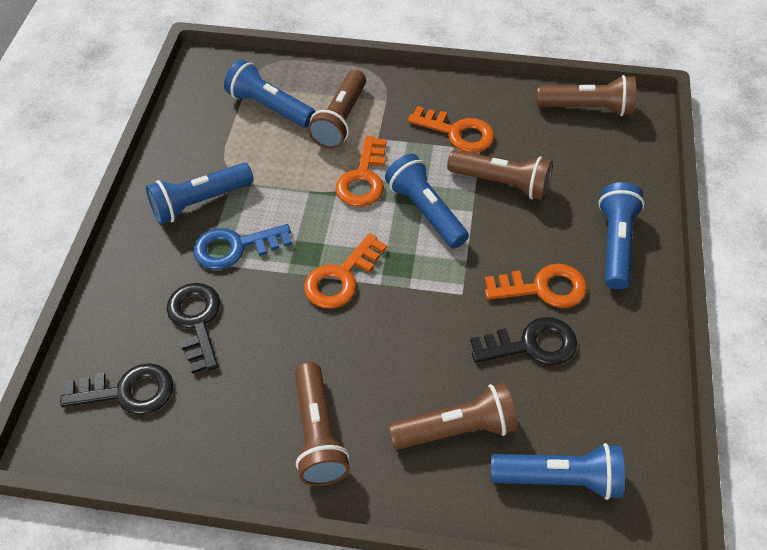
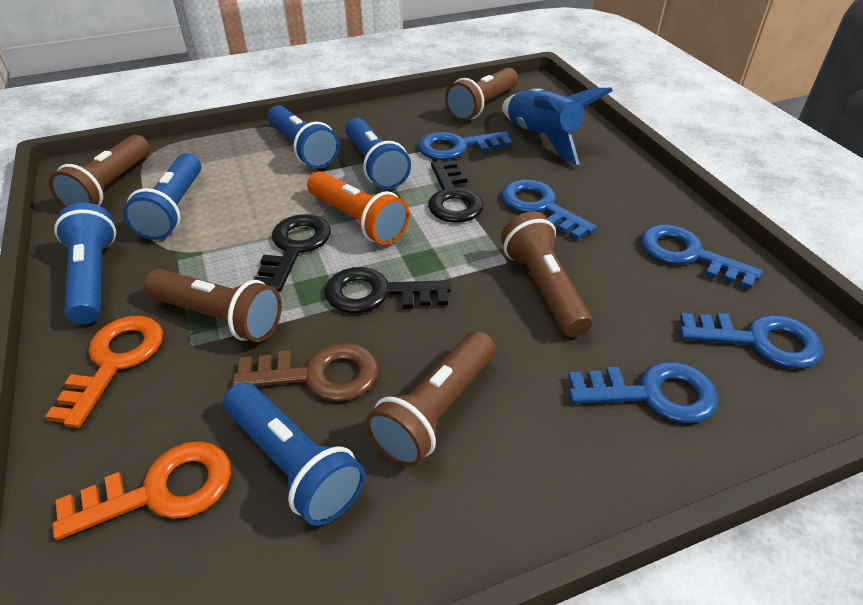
blue key: [193,224,292,270] = 1 -> [418,131,512,160] [501,179,597,240] [568,362,719,423] [640,224,763,289] [679,313,823,369] = 5
blue rocket: none = 0 -> [502,88,613,165] = 1
brown key: none = 0 -> [232,343,378,402] = 1
orange flashlight: none = 0 -> [307,171,409,245] = 1
orange key: [304,233,387,309] [335,136,387,207] [408,106,495,153] [485,264,587,308] = 4 -> [45,316,163,428] [52,441,231,540] = 2

